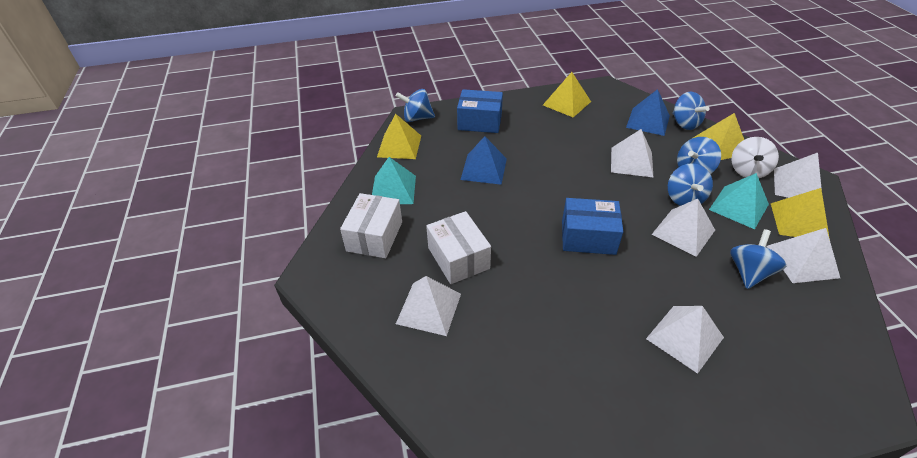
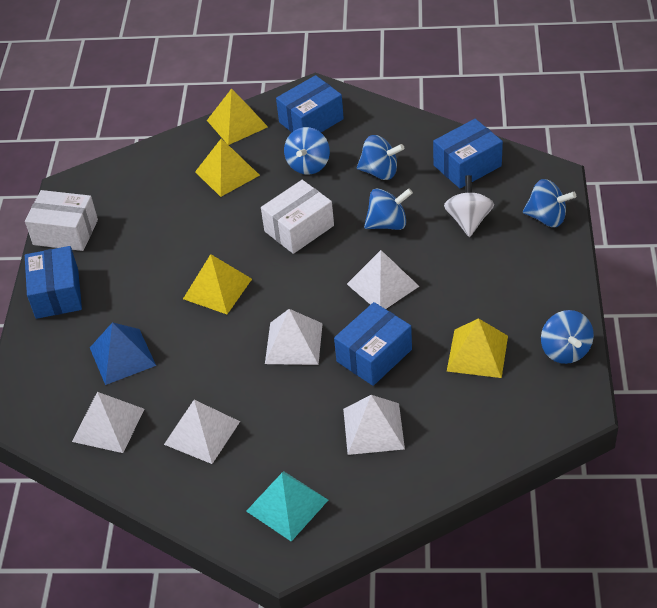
blue box: [457,89,503,133] [562,198,623,255] = 2 -> [25,246,82,319] [276,75,344,132] [334,302,412,386] [433,119,503,189] = 4
blue pyramid: [460,136,507,185] [626,89,670,136] = 2 -> [90,322,156,385] = 1
turquoise pyramid: [372,157,416,204] [709,173,769,229] = 2 -> [246,471,328,542] = 1
white pyramid: [396,276,461,336] [611,129,654,178] [646,306,724,374] [651,199,715,257] [767,228,840,283] [774,153,822,198] = 6 -> [72,392,144,453] [164,400,240,464] [265,309,323,365] [343,395,405,455] [347,250,419,309] = 5

